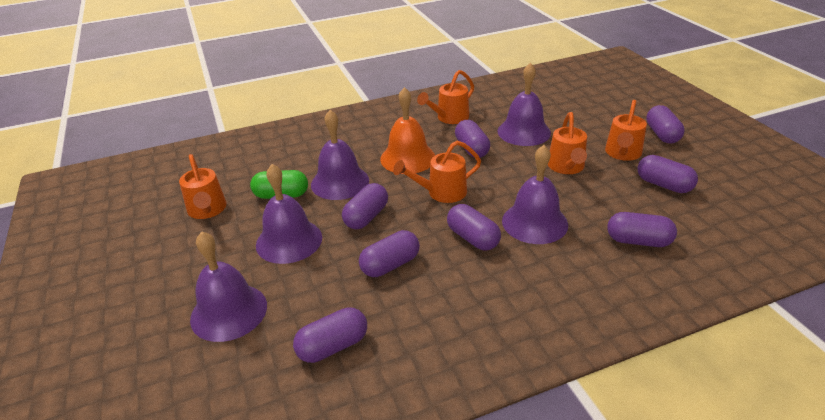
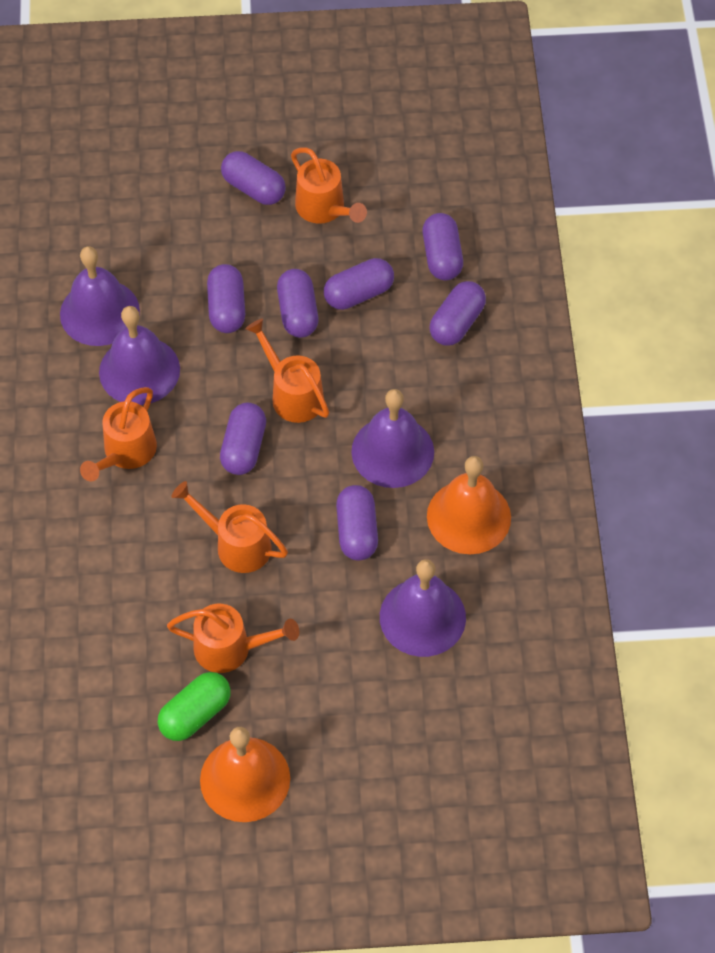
orange bell: [380,87,435,174] = 1 -> [200,727,290,822] [427,456,511,554] = 2
purple bell: [190,231,267,342] [256,164,322,264] [311,110,369,200] [498,63,551,146] [502,145,568,244] = 5 -> [60,246,140,346] [99,306,180,405] [351,389,434,488] [380,559,466,657] = 4

